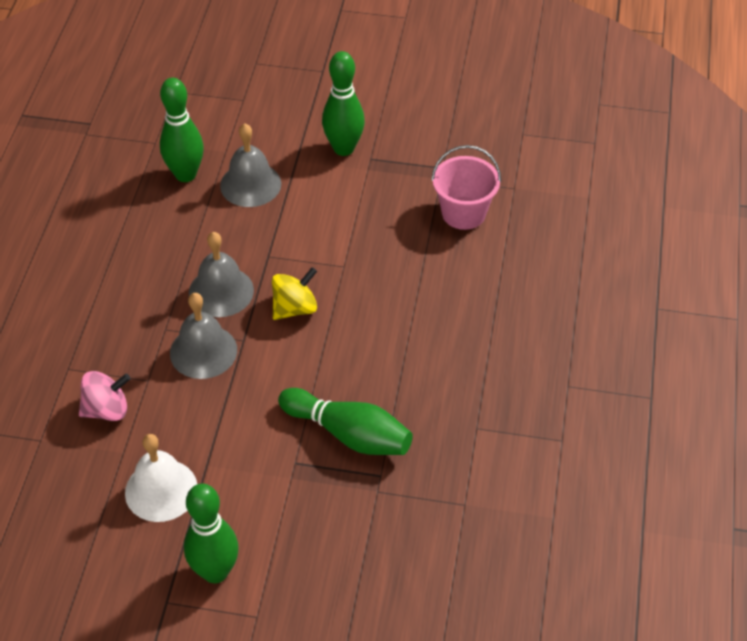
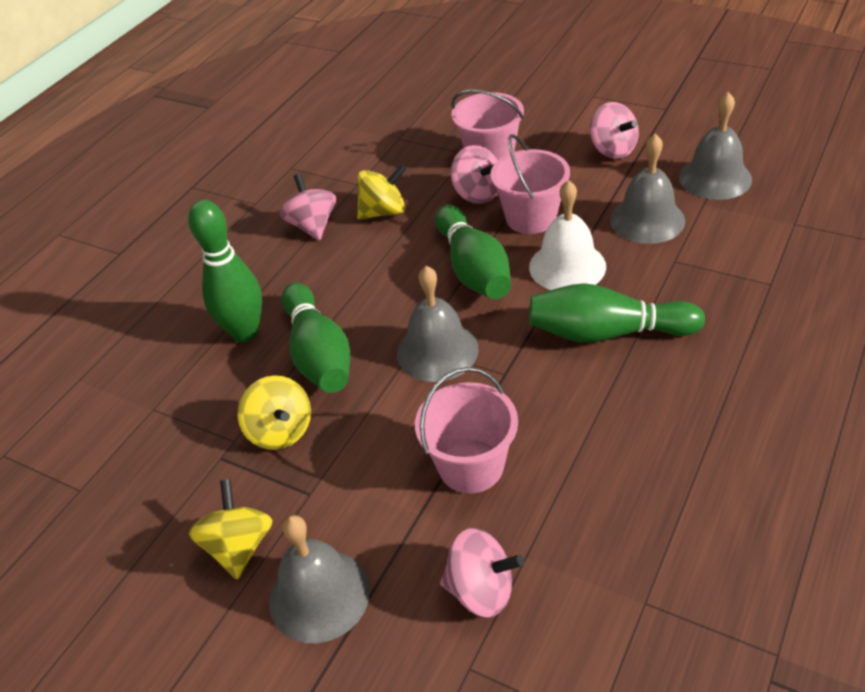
grey bell: [170,293,237,379] [189,232,254,317] [220,123,281,207] = 3 -> [269,515,370,643] [397,266,479,382] [610,134,685,244] [679,92,752,200] = 4
pink bucket: [431,145,501,230] = 1 -> [415,367,518,494] [451,90,524,160] [490,134,570,234] = 3
pink spinning top: [79,371,131,421] = 1 -> [279,173,336,240] [440,528,524,618] [451,145,498,204] [590,102,639,159] = 4
yellow spinning top: [272,267,317,320] = 1 -> [188,479,273,579] [237,375,311,450] [357,164,407,220] = 3

